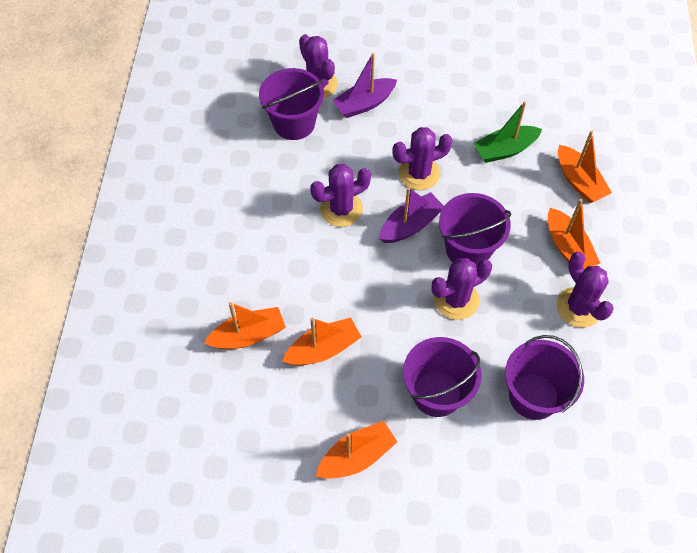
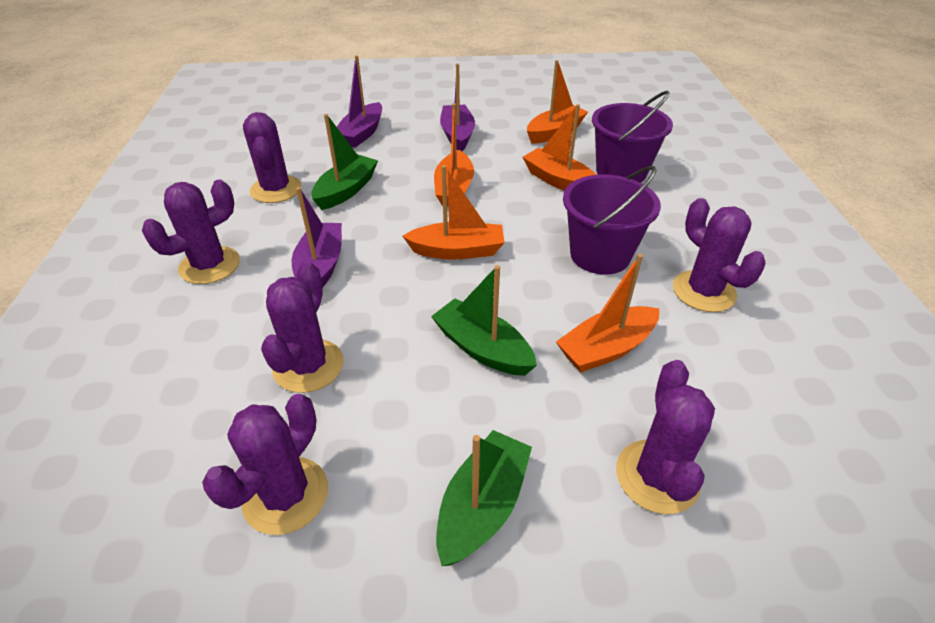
green boat: [473,101,542,163] = 1 -> [311,114,378,210] [431,265,537,376] [436,430,532,566] = 3
purple boat: [332,53,397,118] [379,187,444,243] = 2 -> [292,187,342,288] [337,55,382,148] [440,63,475,151] = 3
purple bucket: [259,68,324,140] [403,337,482,417] [439,193,512,268] [505,335,584,420] = 4 -> [563,166,661,275] [592,90,673,183] = 2
purple cactus: [299,34,338,98] [310,164,371,227] [392,127,453,190] [431,258,492,320] [556,252,614,328] = 5 -> [142,180,240,284] [202,394,328,535] [243,112,301,203] [261,261,344,393] [616,360,715,514] [673,198,766,312] = 6

